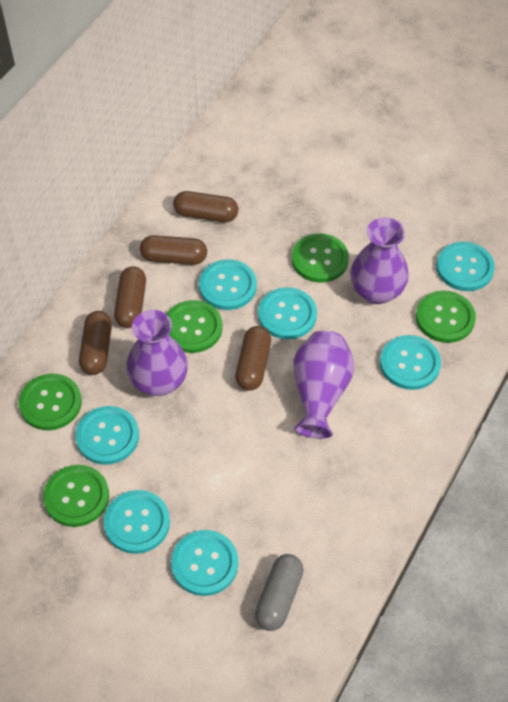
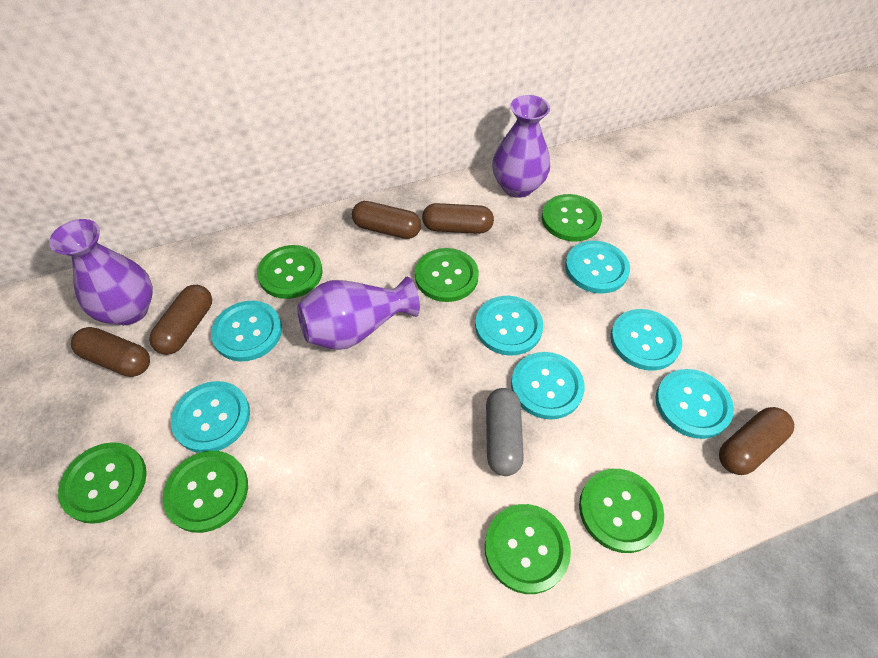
green button: [19,374,82,430] [43,465,109,527] [167,300,223,353] [292,233,349,283] [416,291,476,343] = 5 -> [58,442,147,524] [163,451,248,533] [257,245,323,299] [415,248,479,302] [485,504,571,594] [542,194,602,241] [579,469,664,553] = 7

